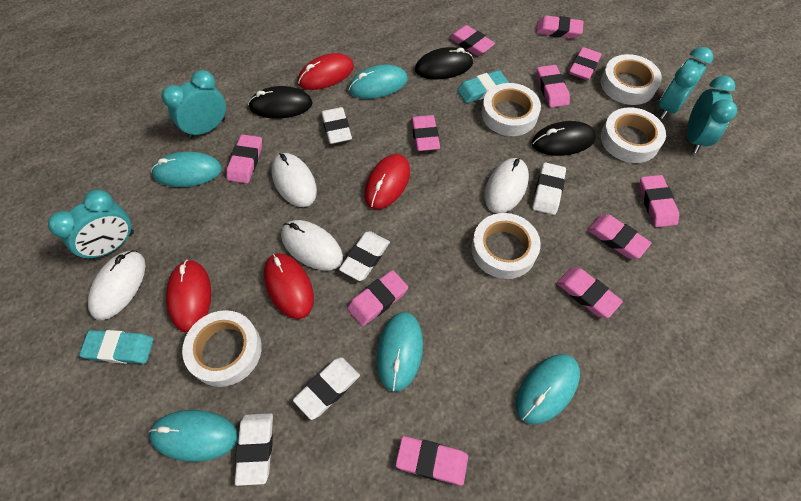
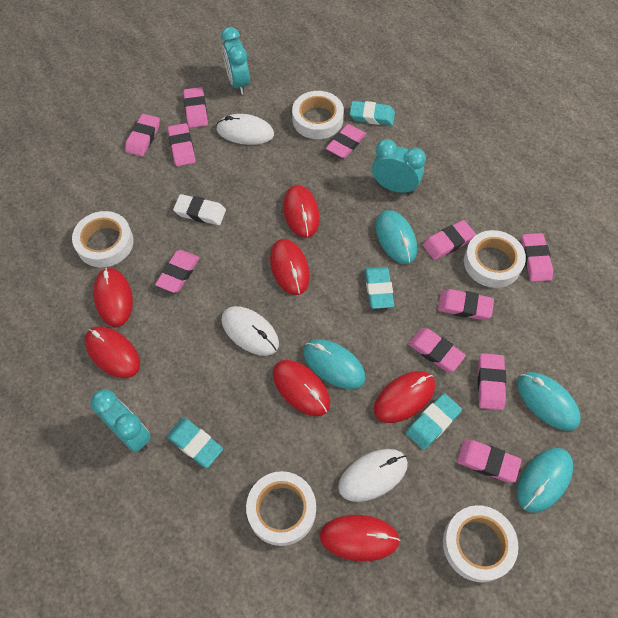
black mouse: [248,86,313,119] [415,47,473,79] [532,121,596,156] = 3 -> none = 0
red mouse: [166,260,211,332] [264,253,314,319] [298,53,354,90] [364,154,410,209] = 4 -> [85,326,140,378] [93,267,133,327] [270,239,310,295] [273,360,330,416] [283,185,320,238] [320,515,400,561] [374,371,435,423] = 7
turquoise clock: [48,190,134,260] [161,70,226,139] [659,47,713,119] [687,76,737,153] = 4 -> [91,389,151,452] [221,27,250,95] [372,139,426,194] = 3
turquoise eraser: [79,330,154,364] [457,70,509,103] = 2 -> [167,418,223,468] [350,101,395,126] [365,267,394,309] [406,393,462,450] = 4
turquoise mouse: [149,410,238,462] [151,152,222,187] [348,65,408,99] [376,312,423,392] [516,354,580,424] = 5 -> [304,339,365,389] [376,210,417,264] [517,372,581,431] [517,448,573,513] = 4
white eraser: [235,413,273,486] [293,357,360,420] [321,107,352,144] [339,231,390,281] [532,162,566,215] = 5 -> [173,194,226,225] = 1
white mouse: [88,250,145,320] [271,153,317,207] [281,220,343,270] [485,158,529,213] = 4 -> [216,114,274,145] [221,306,279,356] [338,449,408,502] = 3

